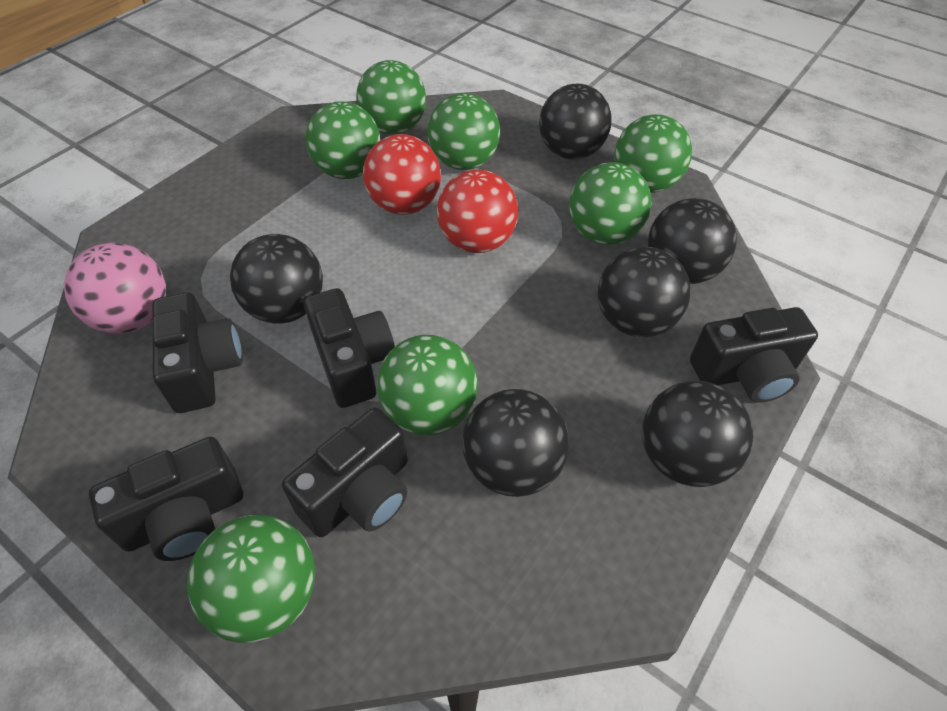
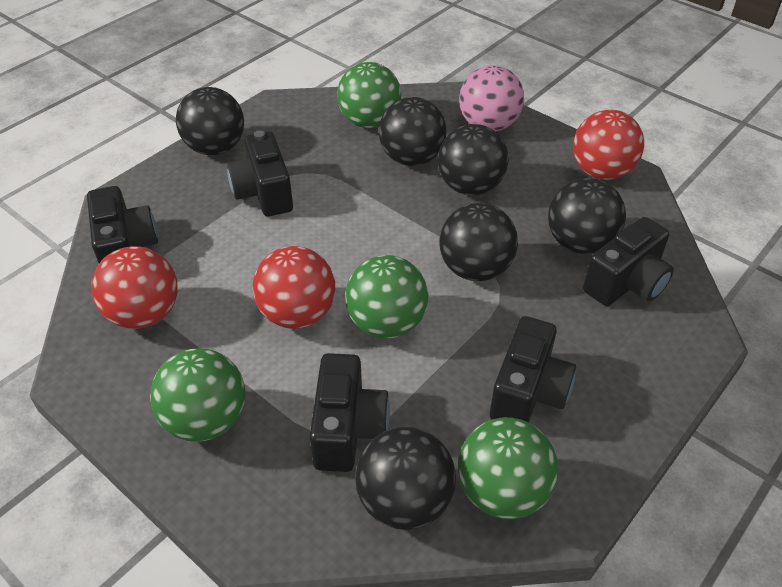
green ball: [187,515,315,643] [306,101,381,179] [356,60,426,134] [377,335,478,435] [427,93,500,170] [569,162,652,245] [614,114,692,193] = 7 -> [150,348,245,442] [337,62,401,128] [345,255,428,339] [458,418,558,519] = 4
red ball: [363,134,441,215] [437,170,518,253] = 2 -> [91,246,178,329] [252,246,335,329] [573,110,644,180] = 3

